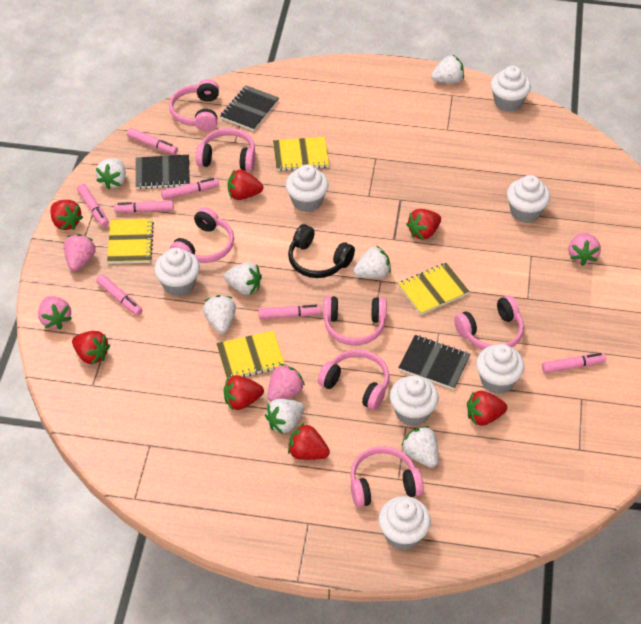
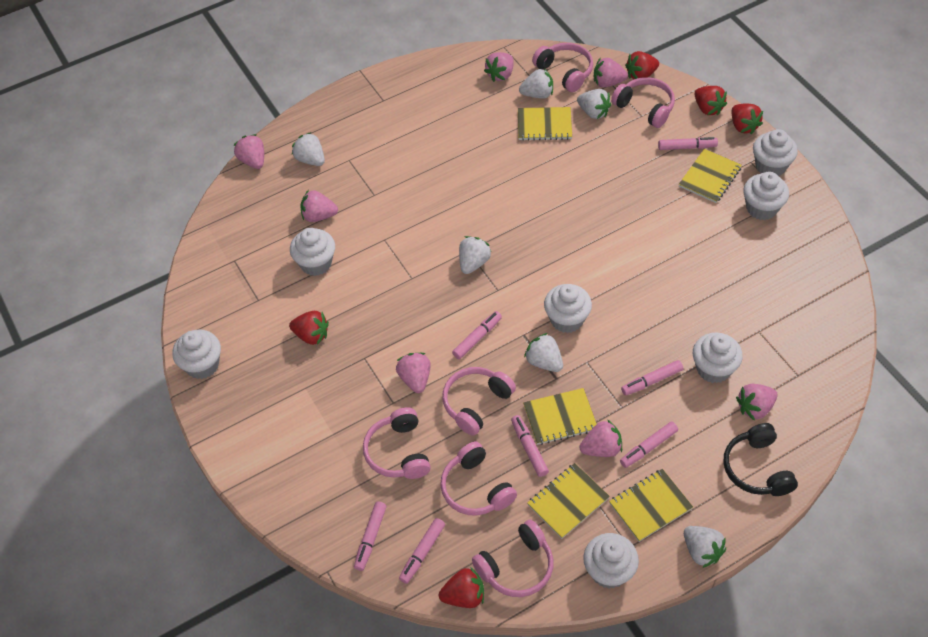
black notebook: [136,155,190,189] [220,86,279,131] [398,335,470,389] = 3 -> none = 0
pink headphones: [169,79,219,131] [170,207,234,263] [196,128,255,171] [318,349,390,410] [323,296,387,346] [350,446,424,507] [454,295,524,350] = 7 -> [363,407,431,479] [440,441,517,516] [442,367,516,436] [472,520,554,597] [532,43,593,92] [611,77,675,128] = 6
pink strawberry: [38,296,72,330] [64,234,96,271] [268,364,305,401] [568,233,601,266] = 4 -> [234,134,264,169] [300,190,338,222] [396,353,431,393] [484,52,513,82] [579,419,622,457] [594,58,628,87] [736,384,778,421] = 7
red strawberry: [50,200,83,230] [72,331,110,365] [224,375,264,410] [228,169,263,200] [288,423,330,460] [406,209,441,240] [467,391,507,426] = 7 -> [289,311,329,345] [439,567,484,608] [625,51,659,79] [694,86,727,115] [732,103,763,134] = 5
white strawberry: [96,158,126,189] [203,295,236,334] [224,262,262,295] [265,399,304,434] [353,245,391,278] [401,426,438,468] [431,55,464,83] = 7 -> [292,132,325,166] [459,236,491,274] [519,68,553,99] [524,333,563,372] [577,89,611,119] [684,526,726,568] = 6
yellow notebook: [107,219,154,264] [216,331,285,378] [273,137,329,171] [398,263,470,315] = 4 -> [518,107,572,141] [523,388,597,445] [527,463,610,539] [609,469,693,542] [679,149,742,203] = 5

